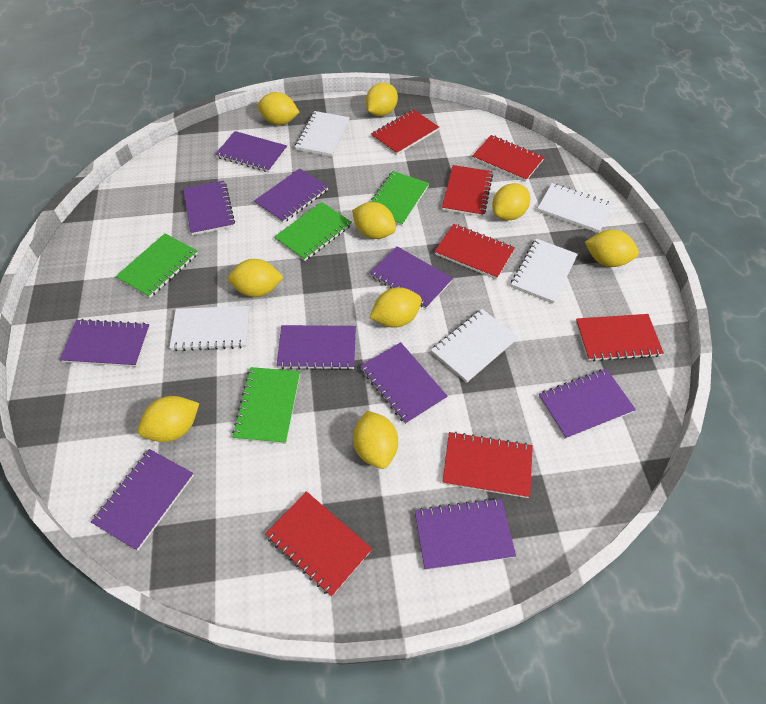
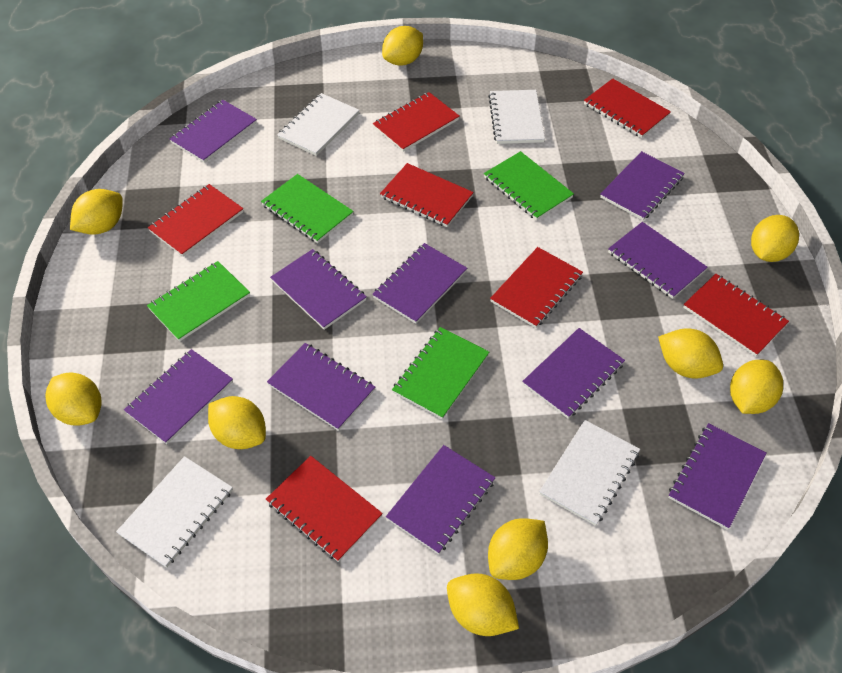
white notebook: [169,306,249,351] [295,111,350,157] [431,309,518,383] [511,238,578,304] [537,183,613,233] = 5 -> [116,456,233,568] [277,93,360,156] [488,90,545,144] [539,420,640,526] = 4

